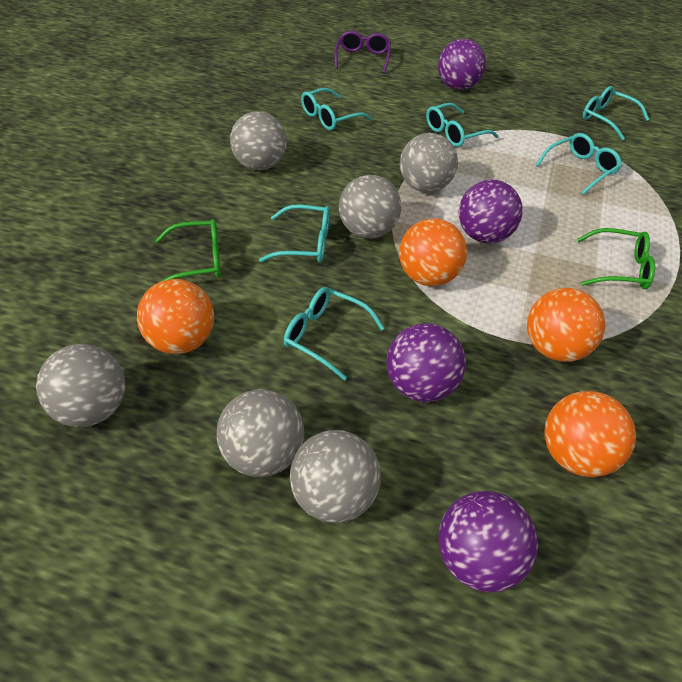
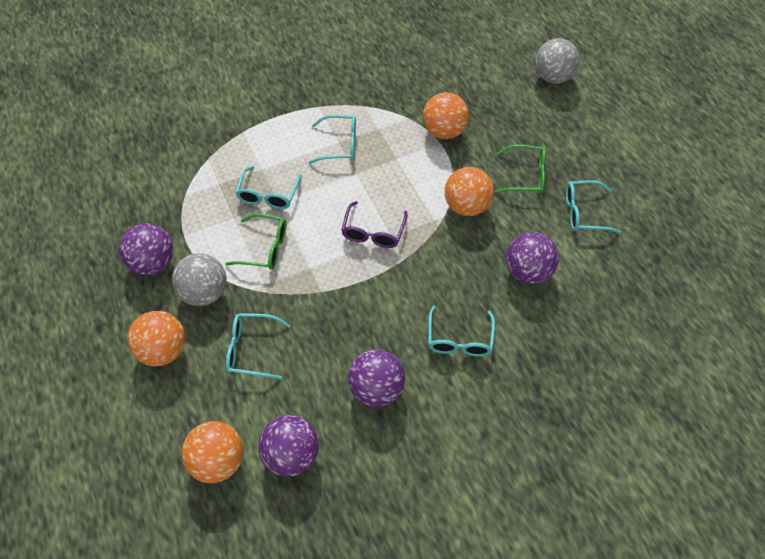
grey ball: [36,344,125,427] [216,389,304,477] [230,111,287,170] [290,430,381,523] [339,175,401,239] [400,133,458,193] = 6 -> [172,253,226,306] [535,38,580,84] = 2
turquoise glasses: [259,204,330,262] [284,287,384,381] [301,88,372,130] [426,103,498,147] [536,133,622,195] [583,86,650,140] = 6 -> [226,313,291,379] [235,166,302,209] [309,115,356,164] [428,306,495,357] [566,180,621,234] = 5

